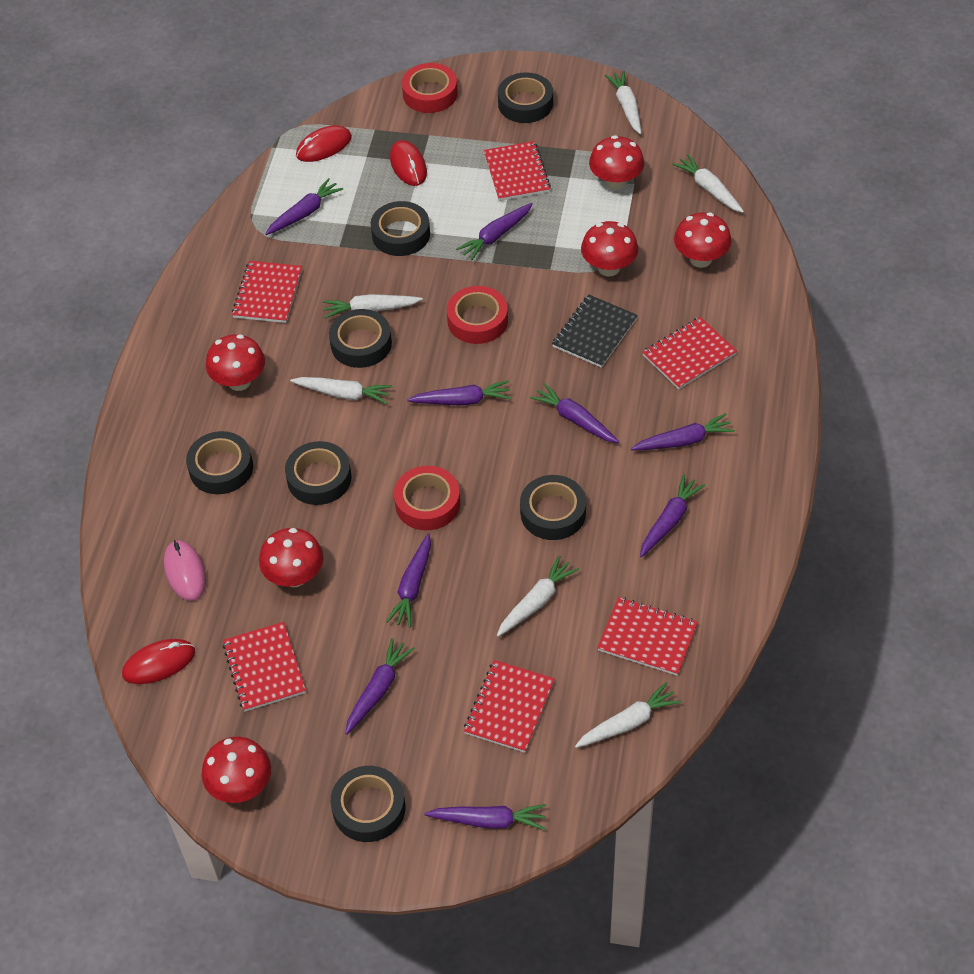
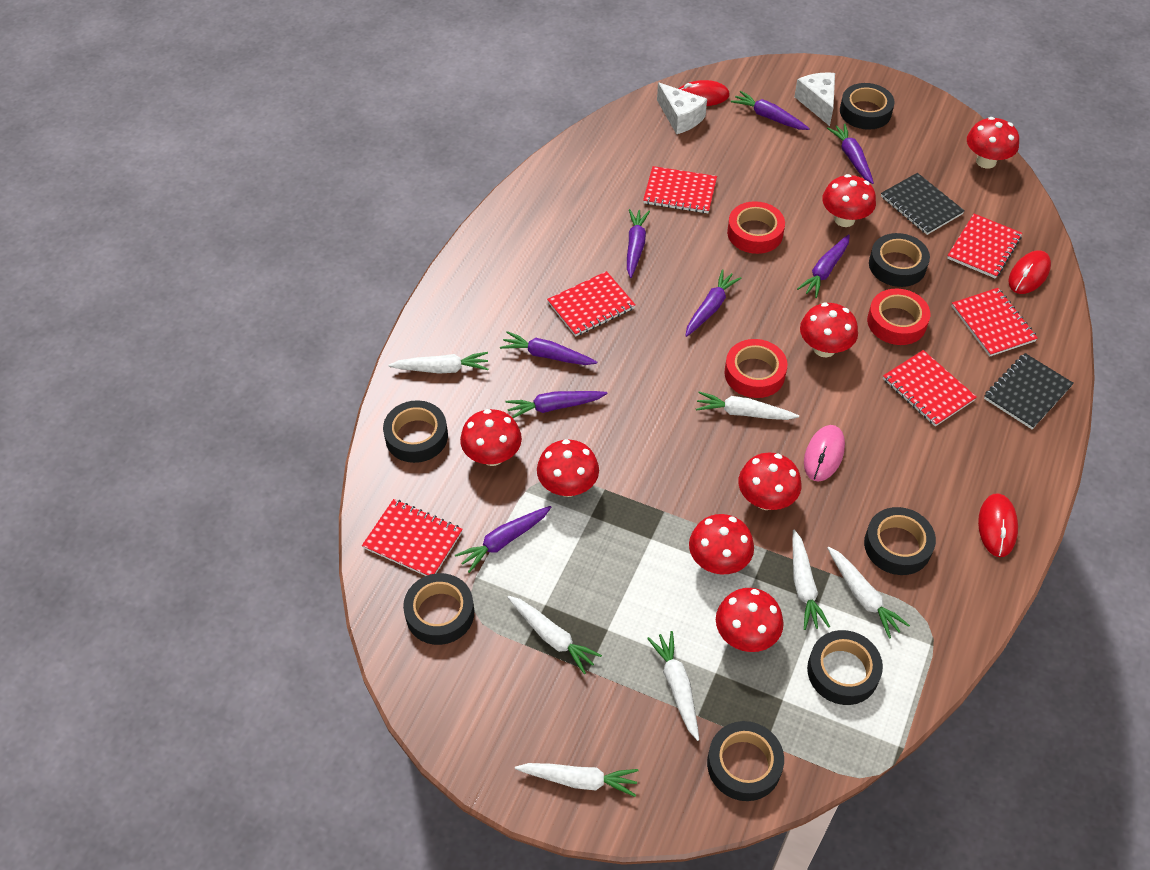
black notebook: [552,295,638,368] = 1 -> [881,173,965,235] [984,353,1074,429] = 2
purple carrot: [265,178,343,235] [345,638,415,734] [386,533,431,628] [407,380,511,406] [425,804,546,830] [456,203,533,261] [530,383,619,443] [631,413,735,450] [640,475,705,557] = 9 -> [455,506,551,573] [500,331,597,365] [505,391,607,418] [627,209,650,278] [685,269,742,337] [731,91,810,130] [797,234,850,298] [827,123,874,184] = 8
red mushroom: [202,737,271,803] [206,334,265,391] [259,528,323,588] [581,221,638,276] [589,135,644,190] [674,212,732,268] = 6 -> [460,409,522,466] [537,439,599,497] [689,514,754,574] [716,588,784,652] [738,453,802,510] [800,303,858,357] [822,174,876,227] [967,117,1019,169] = 8
white carrot: [290,377,392,404] [323,294,423,318] [497,556,579,637] [575,682,681,748] [605,71,641,134] [672,154,744,213] = 6 -> [388,352,488,374] [507,596,602,674] [515,763,639,797] [647,631,699,741] [696,392,799,420] [792,530,830,630] [827,547,910,639] = 7
white cheese: none = 0 -> [657,82,707,134] [794,73,835,126] = 2

